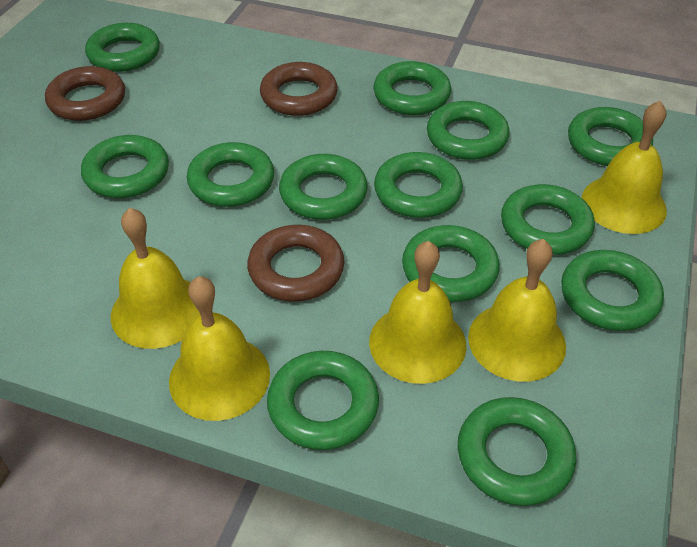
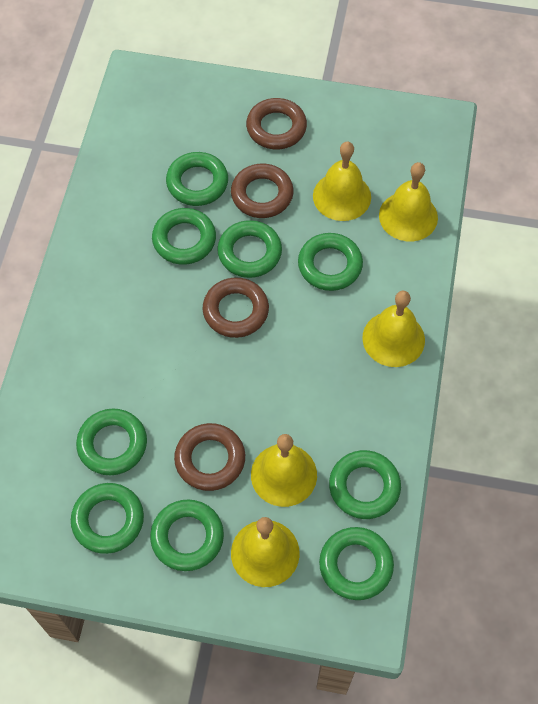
brown ring: [45,66,125,121] [247,225,344,302] [260,62,338,116] = 3 -> [174,423,245,491] [203,278,269,338] [231,164,294,218] [246,98,307,150] = 4
green ring: [81,135,169,198] [85,23,160,72] [187,142,274,207] [267,351,379,450] [279,154,368,220] [373,61,451,115] [374,152,463,218] [402,225,500,302] [427,101,509,160] [458,397,576,506] [501,184,595,255] [561,250,664,331] [568,107,653,166] = 13 -> [71,483,144,554] [76,409,147,475] [150,499,224,571] [152,208,216,265] [166,152,228,206] [217,220,282,278] [298,233,363,291] [319,527,394,600] [329,450,401,519] = 9

